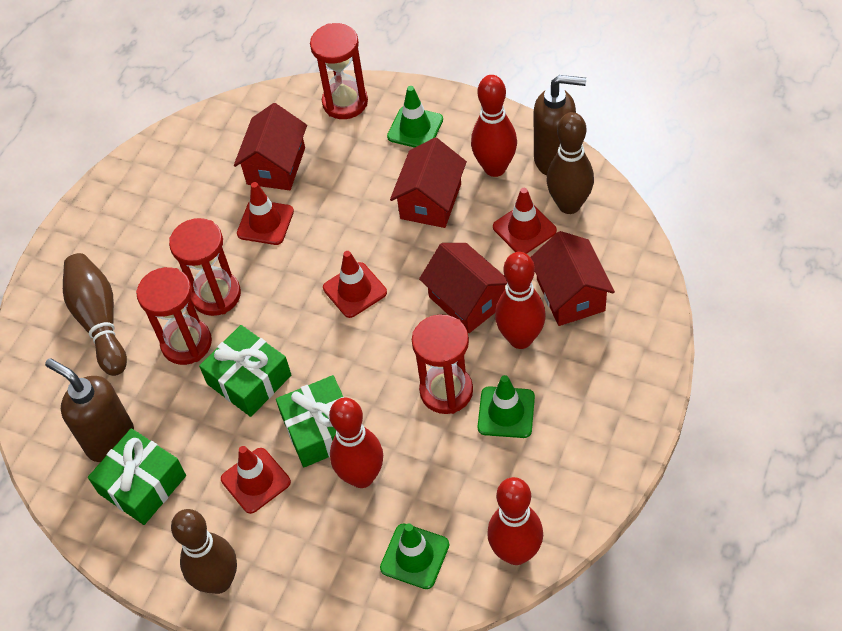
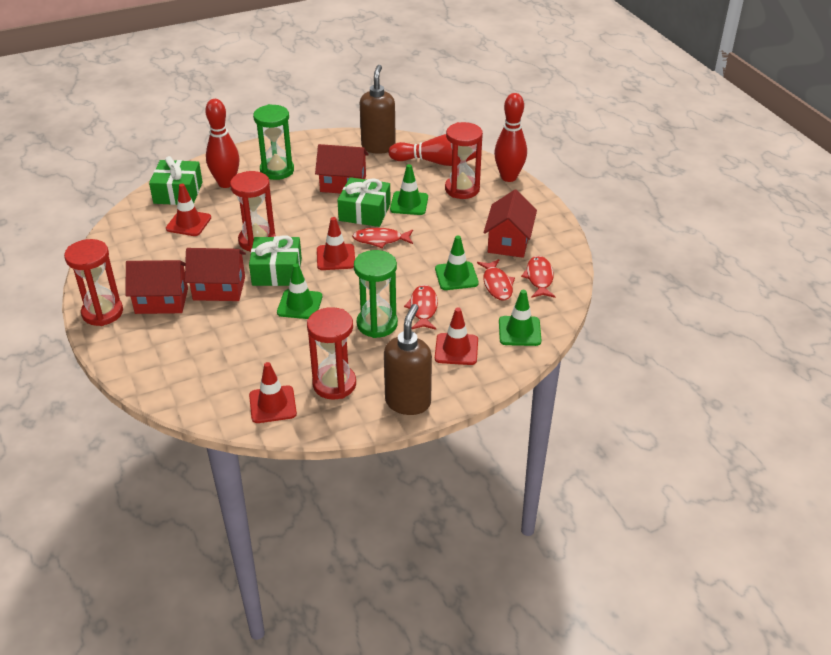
brown bowling pin: [63,253,127,376] [171,509,237,594] [547,112,594,214] = 3 -> none = 0
green hourglass: none = 0 -> [253,104,294,180] [354,250,398,338] = 2
green traffic cone: [380,523,449,589] [387,86,443,148] [477,375,535,438] = 3 -> [277,263,322,319] [390,164,428,215] [435,236,479,290] [499,290,541,346] = 4
red bowling pin: [329,398,383,488] [471,75,517,177] [487,477,543,565] [495,252,546,349] = 4 -> [205,99,240,188] [388,134,476,166] [494,93,527,182] = 3
red fish: none = 0 -> [352,228,413,248] [404,285,438,330] [477,259,515,301] [521,256,556,298] = 4

